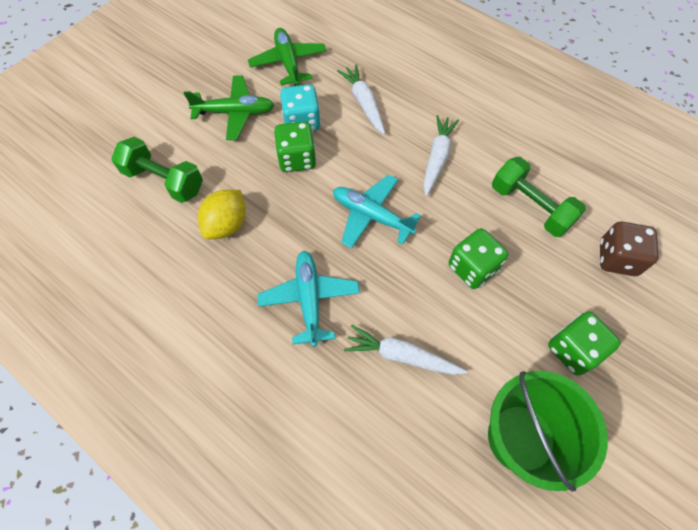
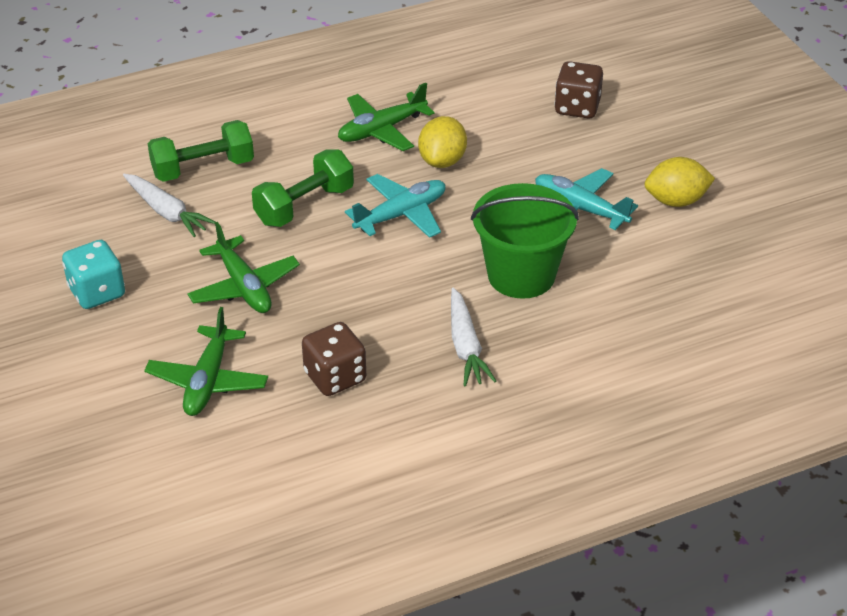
brown dice: [600,221,659,276] = 1 -> [302,322,366,396] [554,61,603,119] = 2
green dice: [274,121,316,172] [449,228,508,289] [548,312,621,376] = 3 -> none = 0
green plane: [184,75,274,140] [248,28,327,86] = 2 -> [144,307,268,416] [187,222,300,313] [338,83,435,151] = 3
white carrot: [337,64,385,134] [344,325,467,375] [423,115,459,196] = 3 -> [123,174,215,237] [451,288,496,386] = 2
yellow lemon: [198,190,246,239] = 1 -> [418,116,467,168] [645,157,715,207] = 2

